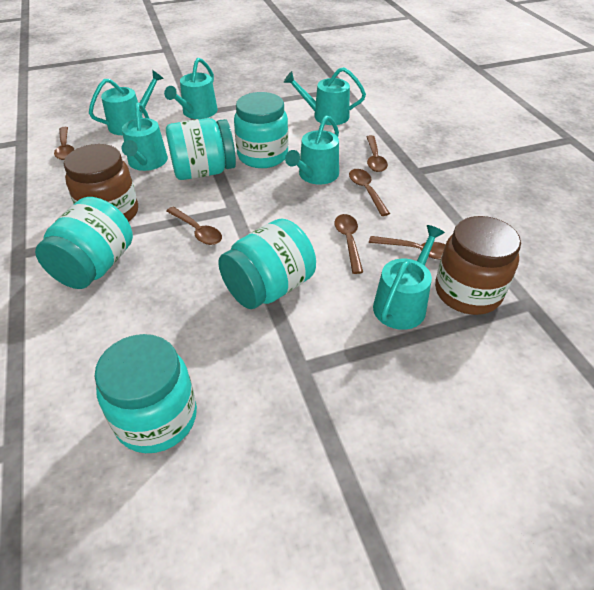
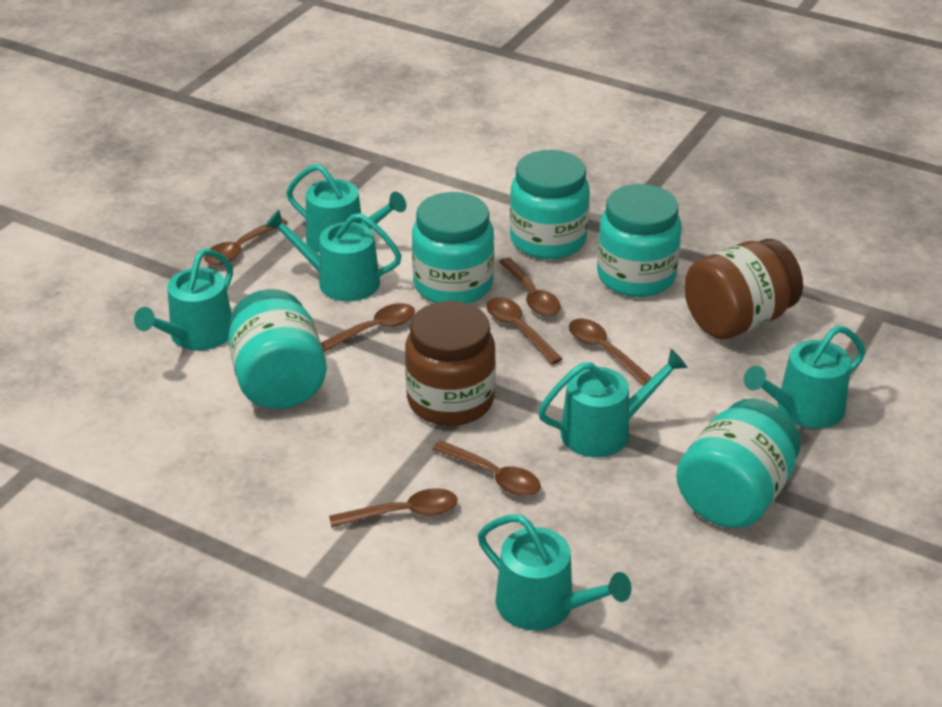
brown spoon: [54,127,74,160] [166,207,222,245] [334,214,363,274] [349,169,390,216] [367,135,388,172] [369,236,445,260] = 6 -> [204,218,288,265] [321,303,415,352] [329,488,457,528] [432,440,541,496] [486,297,562,365] [499,258,561,316] [569,319,652,386] = 7

